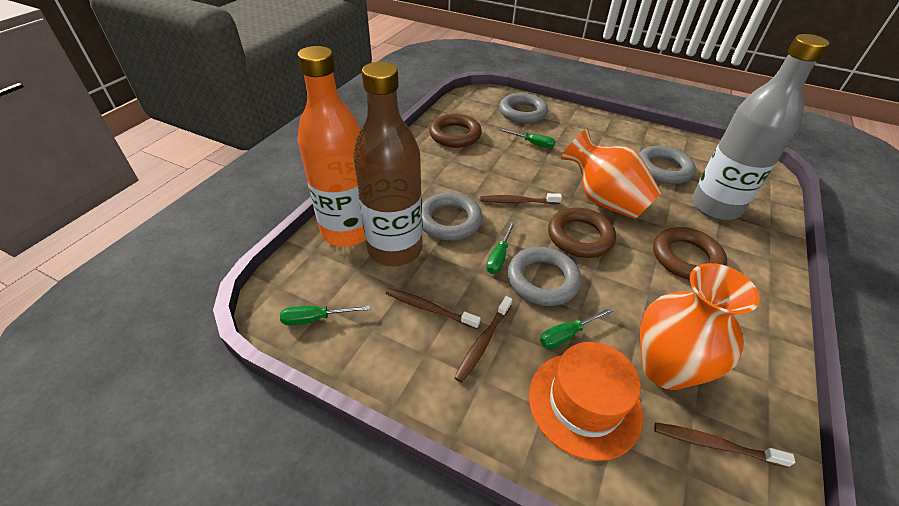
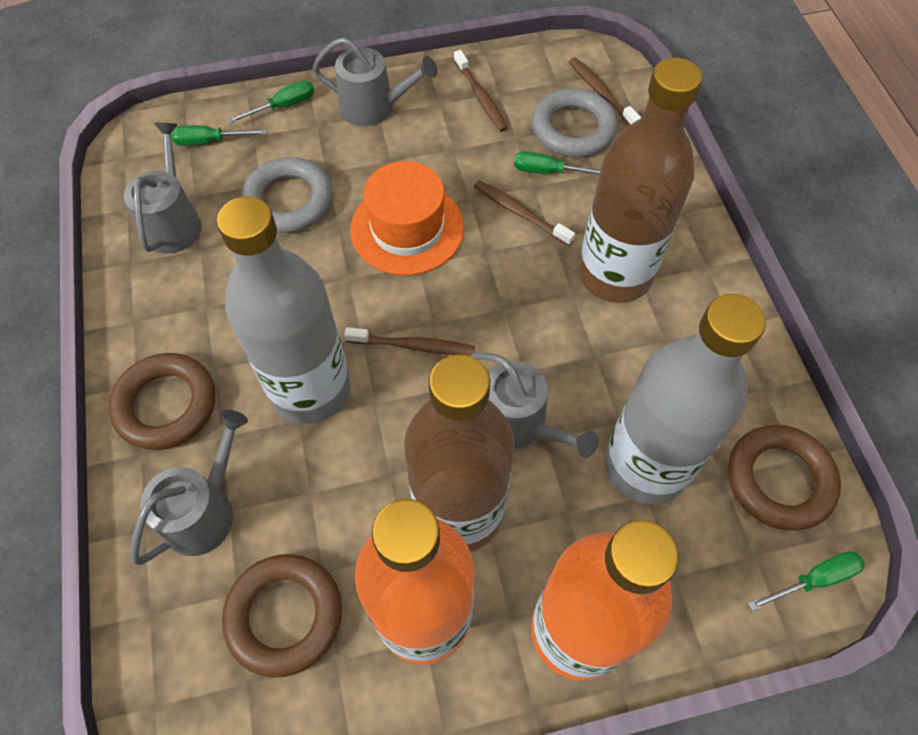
brown bottle: [353,62,423,266] = 1 -> [404,354,515,552] [578,57,702,303] = 2
grey bottle: [692,34,829,220] = 1 -> [217,196,351,424] [604,294,766,505] = 2
grey ring: [422,193,483,241] [499,93,548,124] [507,247,581,306] [639,146,696,184] = 4 -> [242,157,333,233] [532,88,618,158] = 2
grey watering can: none = 0 -> [124,123,202,254] [130,410,248,565] [313,37,437,126] [470,353,599,458] = 4
orange bottle: [298,46,366,247] = 1 -> [355,499,475,665] [531,520,678,681] = 2
orange vase: [561,128,662,219] [640,263,760,390] = 2 -> none = 0

